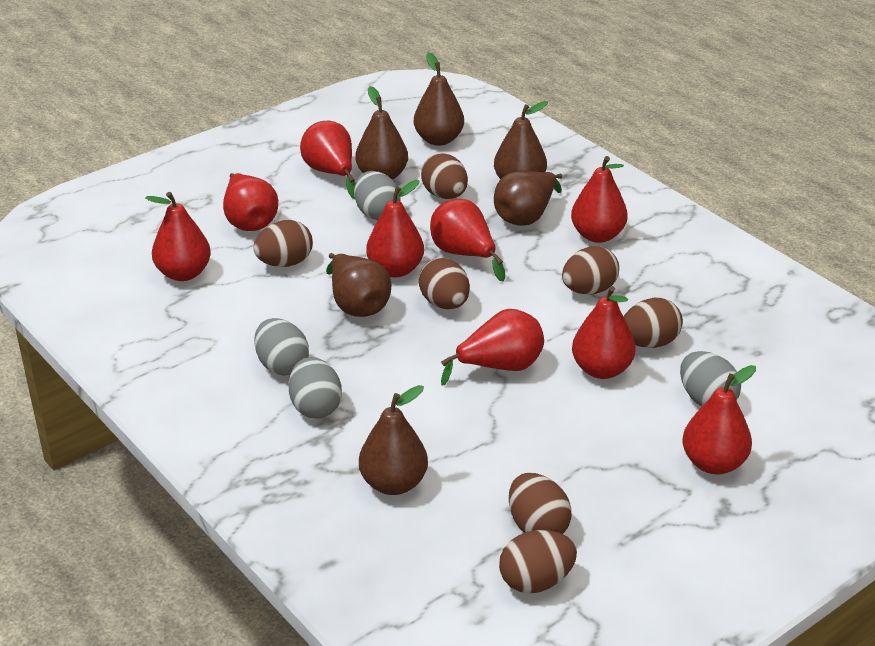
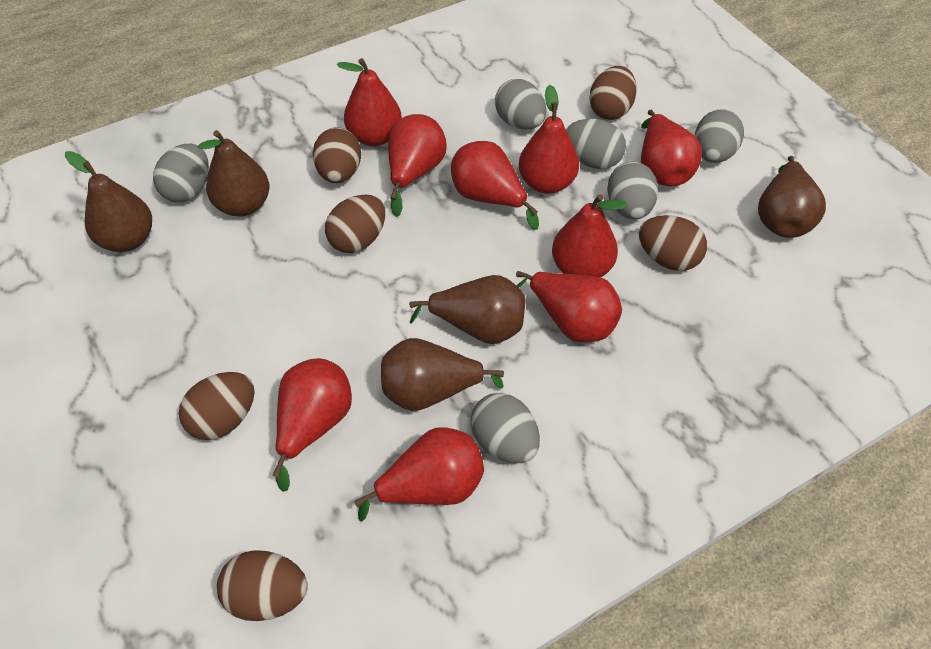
brown egg: [253,220,313,267] [419,258,470,309] [421,153,468,199] [499,530,577,593] [509,473,572,534] [562,246,619,295] [624,298,683,348] = 7 -> [179,372,255,440] [217,550,308,621] [313,127,361,183] [325,195,385,253] [589,66,637,120] [639,215,707,271] = 6
brown pear: [326,253,391,317] [356,86,408,180] [359,385,428,495] [414,52,464,146] [494,101,548,179] [494,171,563,226] = 6 -> [65,151,152,252] [198,130,269,217] [381,338,504,411] [409,275,526,344] [758,156,826,238] = 5
grey egg: [254,318,309,376] [289,357,342,418] [354,171,401,220] [680,351,741,406] = 4 -> [153,143,209,202] [471,393,540,463] [495,79,546,130] [566,119,626,169] [607,161,658,220] [695,109,744,163] = 6

